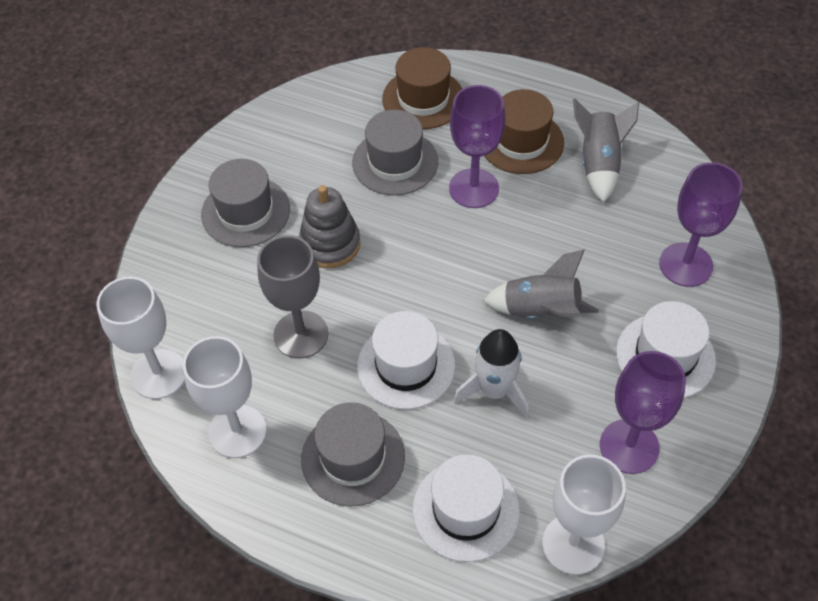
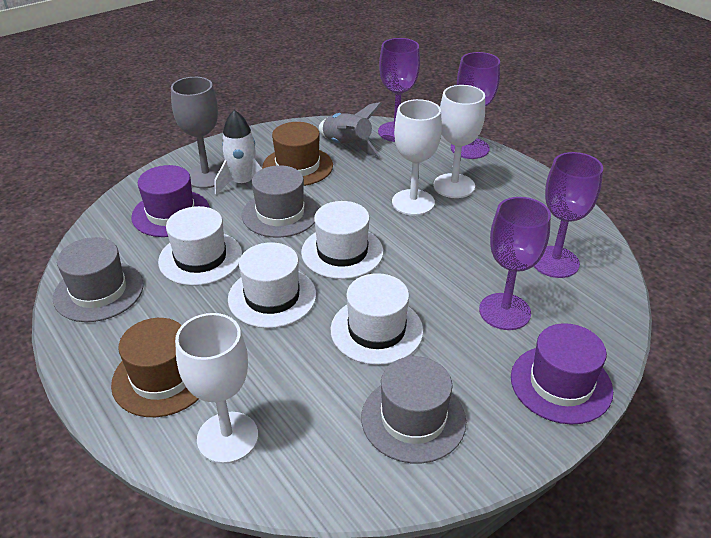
grey rocket: [483,249,599,319] [573,99,639,203] = 2 -> [319,102,382,156] = 1
grey stacking toy: [299,185,360,268] = 1 -> none = 0
purple goblet: [449,85,505,208] [600,351,686,474] [659,162,743,287] = 3 -> [378,38,420,142] [451,52,500,159] [479,197,551,330] [534,152,603,278] = 4
purple hat: none = 0 -> [131,165,210,237] [511,323,613,424] = 2
white hat: [357,311,455,409] [412,454,520,562] [616,301,716,398] = 3 -> [158,206,242,286] [228,242,316,328] [301,201,384,279] [331,273,423,365] = 4

